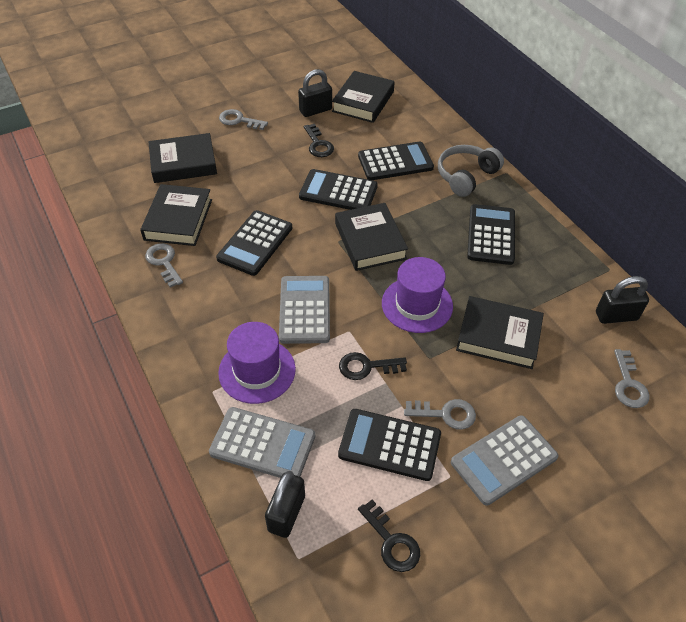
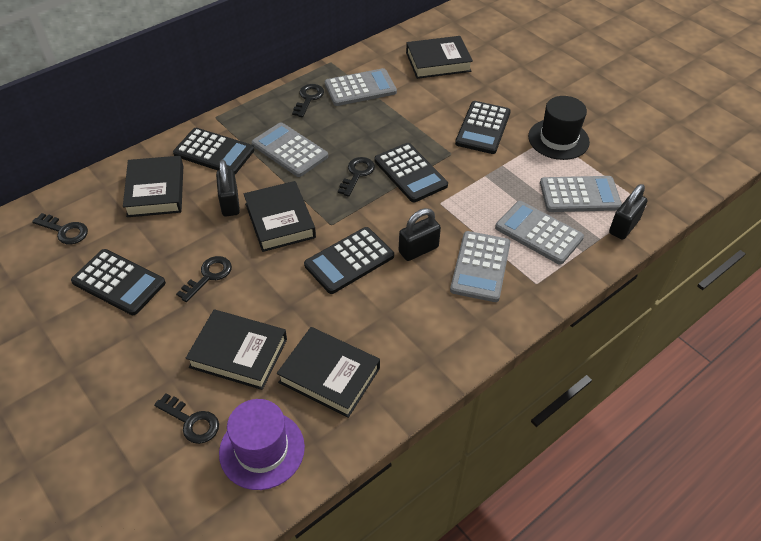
black hat: none = 0 -> [528,96,590,160] = 1
black key: [304,124,334,157] [339,352,407,380] [358,500,420,572] = 3 -> [32,213,88,245] [154,393,219,444] [176,256,232,302] [292,84,324,117] [338,157,375,197] = 5
grey calculator: [209,407,315,478] [279,276,330,344] [451,415,558,506] = 3 -> [251,122,328,177] [325,68,397,106] [450,231,510,302] [495,201,584,265] [540,176,622,212] = 5
grey headphones: [438,145,504,197] = 1 -> none = 0
grey key: [145,243,183,287] [219,109,268,130] [404,399,476,430] [614,349,650,408] = 4 -> none = 0
purple hat: [218,322,296,404] [382,257,453,333] = 2 -> [219,399,305,490] = 1

